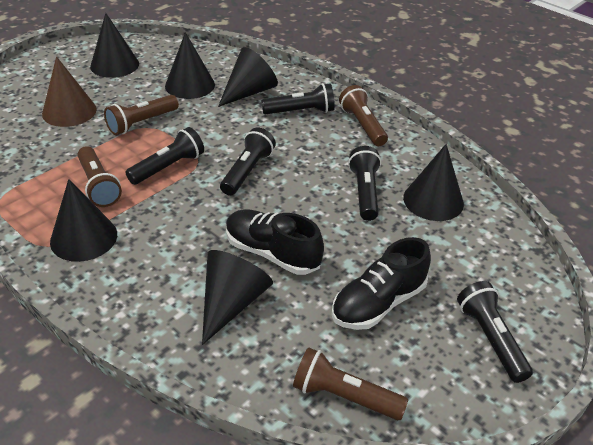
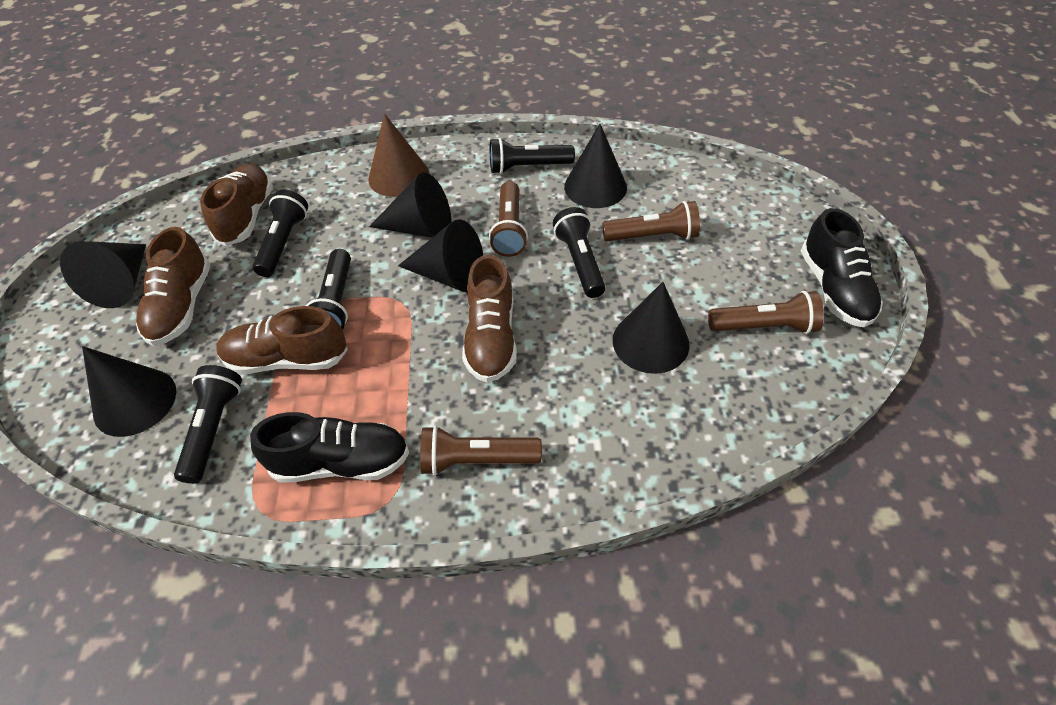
brown shoe: none = 0 -> [136,227,211,346] [200,164,273,246] [217,306,348,374] [462,255,517,383] = 4

